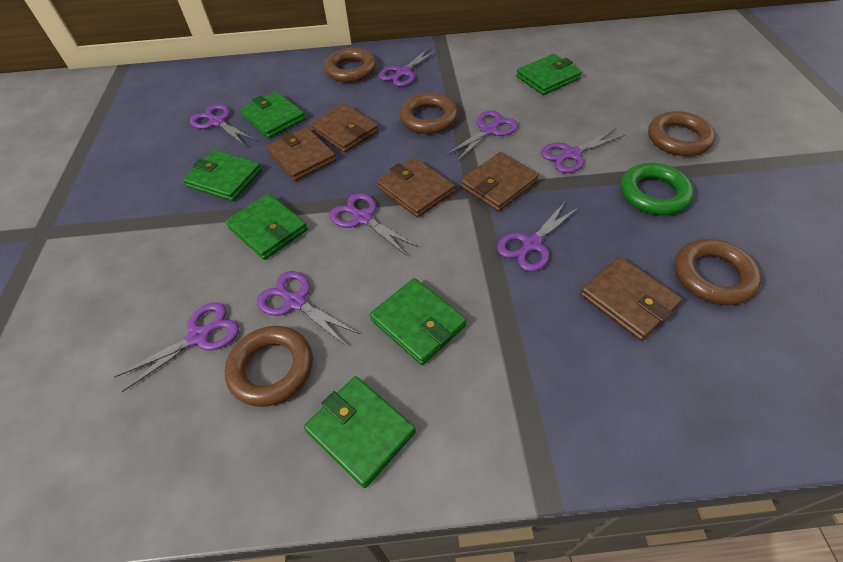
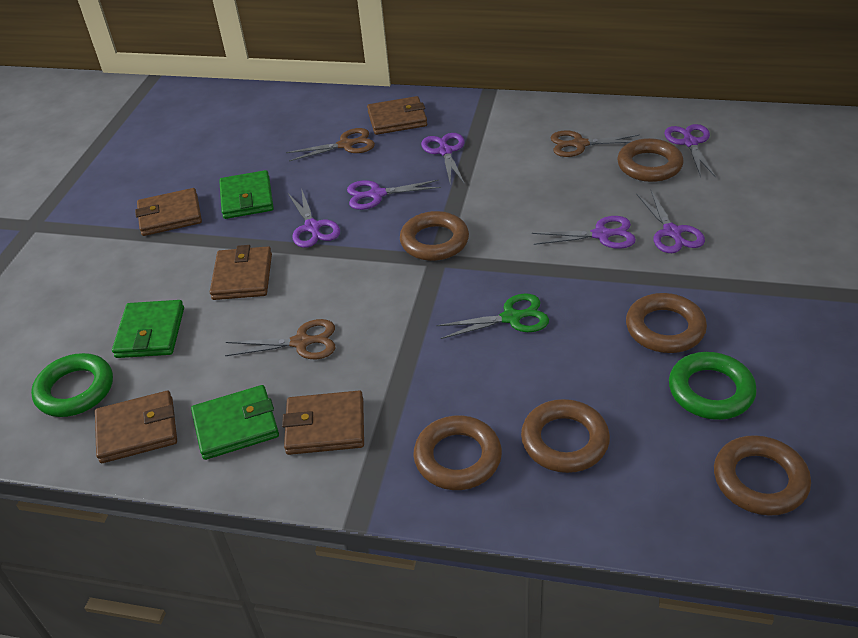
brown ring: [225,326,313,407] [324,48,376,83] [400,93,458,134] [648,111,716,156] [675,239,762,305] = 5 -> [400,211,469,261] [413,415,502,490] [521,399,610,473] [617,138,684,182] [626,293,707,353] [714,435,811,515] = 6
brown scissors: none = 0 -> [225,319,335,359] [286,128,375,161] [551,130,640,157] = 3
green ring: [621,163,694,215] = 1 -> [31,353,113,417] [669,352,757,420] = 2
green scissors: none = 0 -> [436,293,549,339] = 1
green wallet: [183,150,262,201] [225,193,308,260] [240,92,306,138] [304,376,416,488] [370,278,467,365] [516,54,582,95] = 6 -> [112,300,184,358] [191,385,279,460] [219,170,274,219] = 3
purple scissors: [114,302,239,392] [190,104,257,146] [257,271,360,347] [330,193,418,256] [379,47,439,87] [445,110,518,162] [497,201,580,272] [541,129,625,173] = 8 -> [288,188,340,248] [347,180,441,210] [421,133,465,184] [532,216,636,249] [636,190,705,253] [664,124,716,177] = 6

